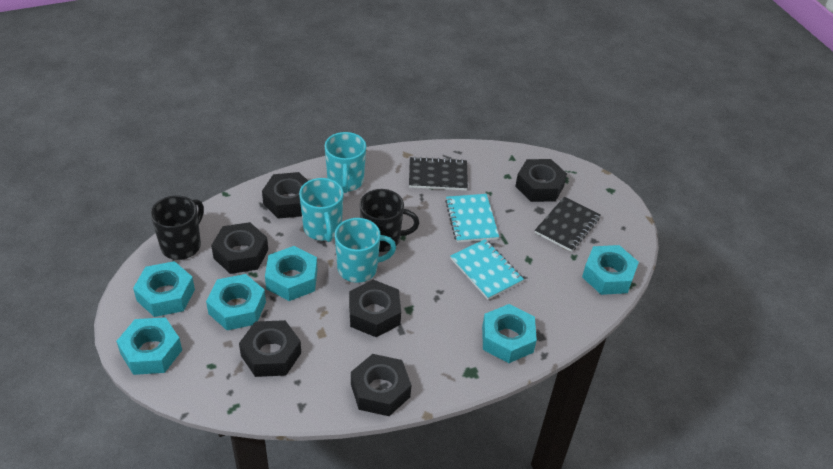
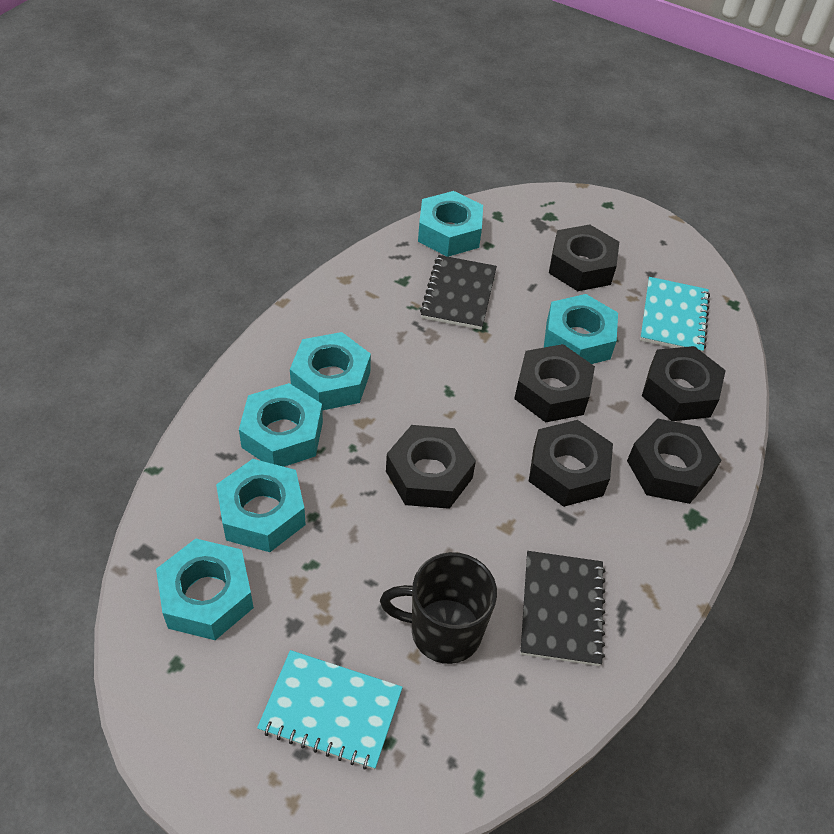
black mug: [150,195,204,260] [360,189,419,252] = 2 -> [380,552,497,664] = 1
turquoise mug: [299,178,344,242] [325,132,366,193] [335,218,396,283] = 3 -> none = 0

